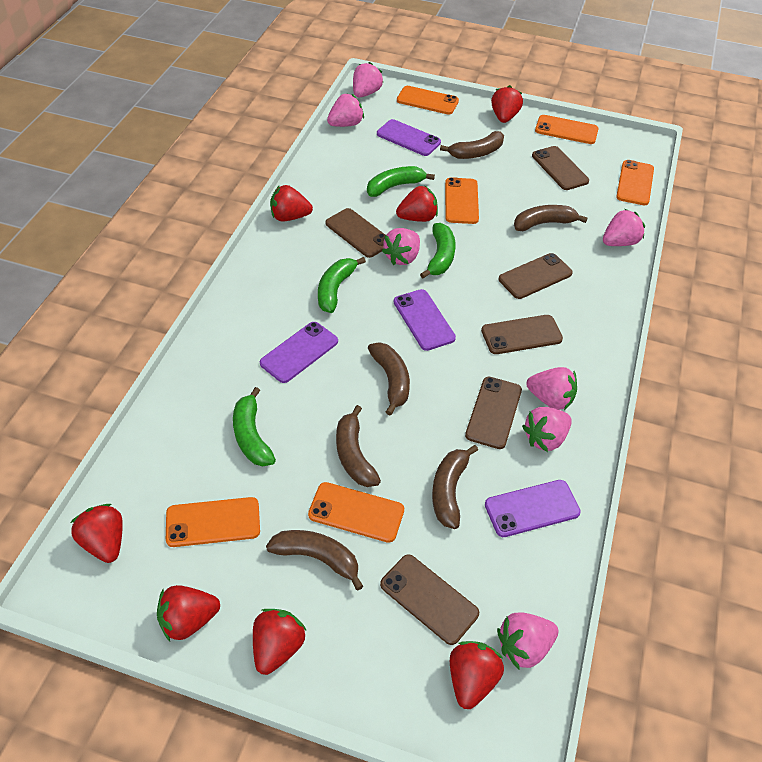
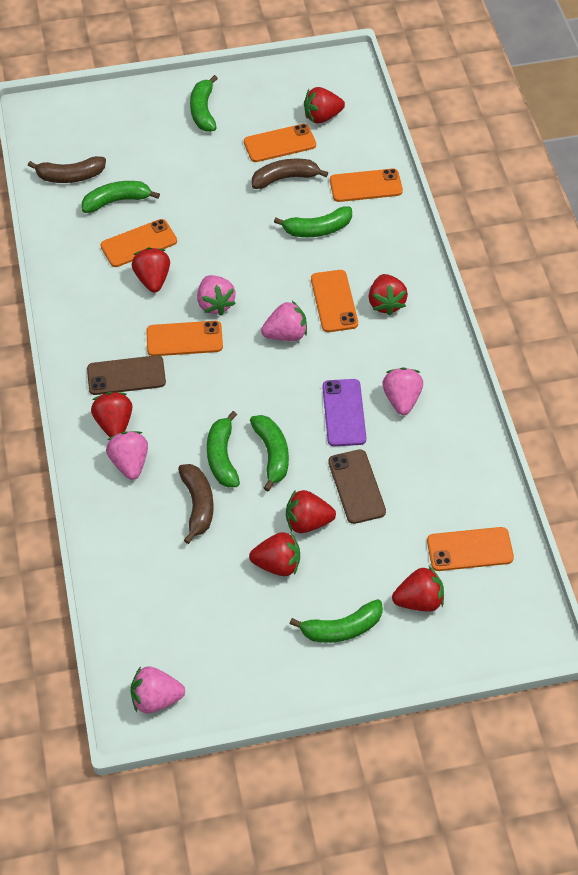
brown banana: [266,530,364,591] [336,405,381,487] [368,342,410,415] [432,445,478,529] [440,131,504,159] [514,205,588,231] = 6 -> [28,156,106,183] [178,464,214,544] [252,159,328,189] = 3
brown phone: [325,208,385,258] [380,554,479,645] [465,377,522,449] [481,315,563,354] [499,253,573,299] [532,146,589,190] = 6 -> [87,355,166,395] [328,449,386,524] = 2
green banana: [233,387,276,466] [318,257,366,313] [367,166,435,197] [420,223,455,278] = 4 -> [82,181,160,213] [190,75,218,132] [207,411,240,487] [250,415,289,491] [274,206,352,237] [290,599,383,643] = 6
pink strawberry: [327,93,364,127] [353,62,383,97] [382,228,420,265] [497,613,558,669] [522,407,572,452] [526,367,577,410] [603,209,645,246] = 7 -> [106,431,148,480] [130,666,185,713] [197,275,236,315] [261,301,307,341] [382,368,423,415] = 5
purple phone: [260,322,338,383] [377,119,441,156] [394,289,456,351] [485,480,581,537] = 4 -> [322,379,366,446] = 1

